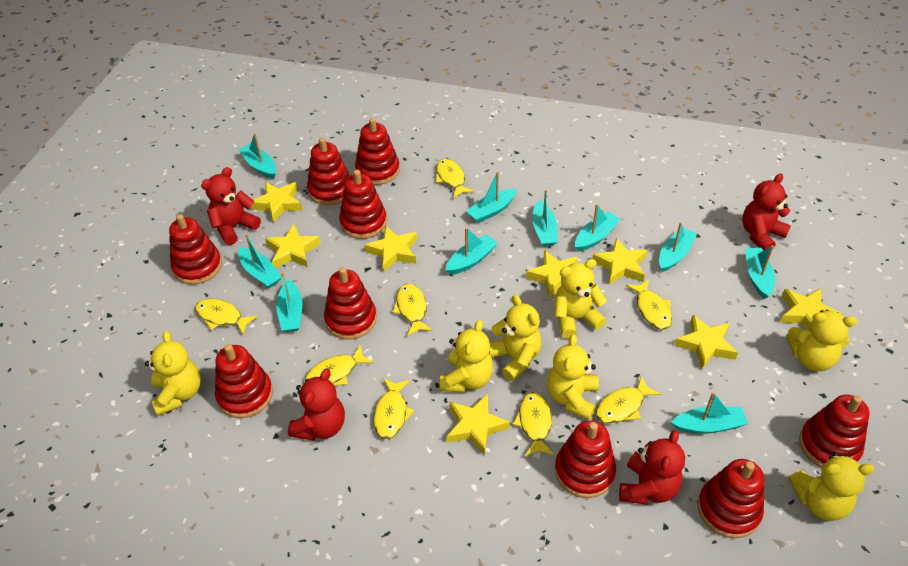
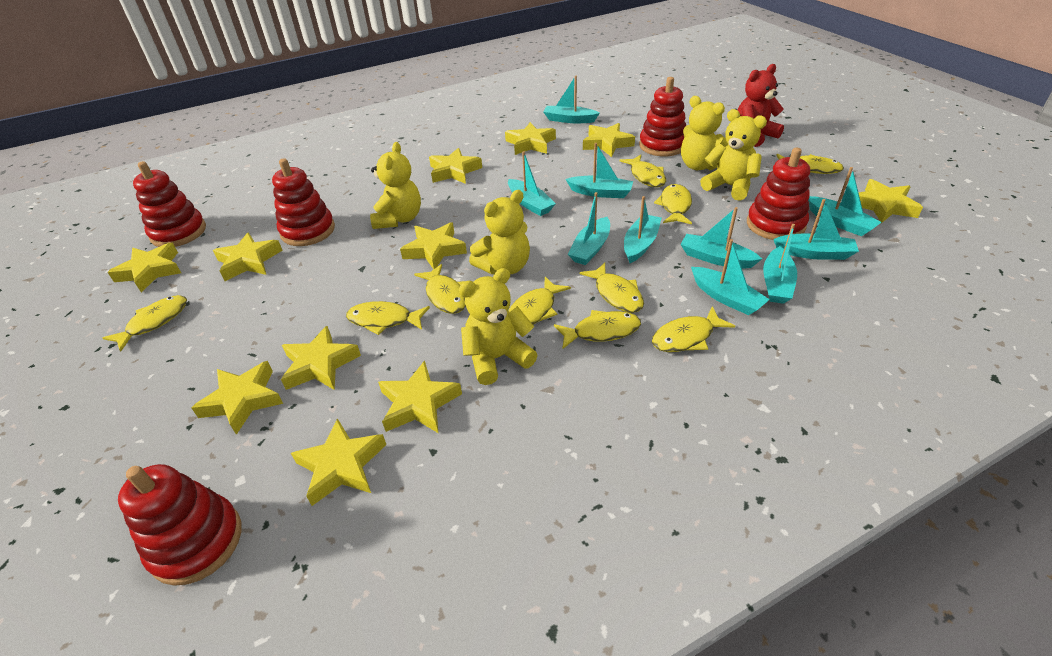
red stacking toy: [169,214,222,285] [215,344,273,418] [307,138,350,205] [324,267,377,340] [339,170,387,239] [355,118,400,185] [555,421,616,498] [698,459,764,538] [799,395,870,468] = 9 -> [118,464,241,586] [133,161,206,247] [272,158,335,246] [639,77,686,156] [747,148,810,240] = 5
red teddy bear: [201,167,261,245] [288,369,345,441] [619,430,685,505] [742,173,791,251] = 4 -> [738,64,784,147] = 1
yellow fish: [195,299,258,334] [305,344,374,385] [373,378,414,439] [392,284,433,336] [436,159,474,198] [513,392,554,456] [596,376,661,424] [626,279,672,330] = 8 -> [103,295,187,352] [346,301,430,335] [414,264,466,314] [509,277,571,325] [554,310,641,349] [580,263,644,313] [619,155,666,187] [652,306,735,352] [654,184,692,224] [776,154,844,174] = 10
yellow star: [251,182,302,223] [265,224,320,268] [365,226,417,272] [447,394,510,456] [526,250,578,299] [592,238,648,284] [674,315,738,369] [780,288,842,332] = 8 -> [107,243,181,292] [191,361,283,435] [213,232,283,281] [281,326,361,390] [291,418,387,506] [378,361,462,433] [400,222,467,270] [429,148,482,184] [505,122,556,155] [583,123,635,157] [858,179,923,223] = 11
yellow teddy bear: [145,331,201,416] [440,320,493,393] [489,295,542,381] [547,334,599,420] [554,259,607,339] [786,310,857,371] [789,452,875,521] = 7 -> [370,142,421,229] [459,268,538,385] [469,190,530,275] [681,96,728,170] [700,109,767,201] = 5

